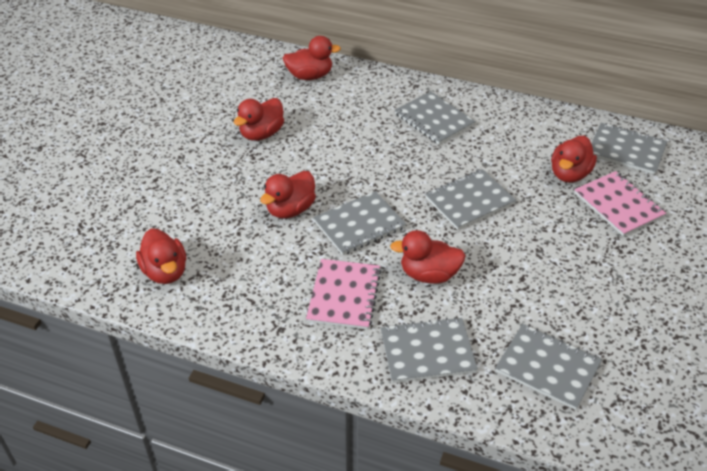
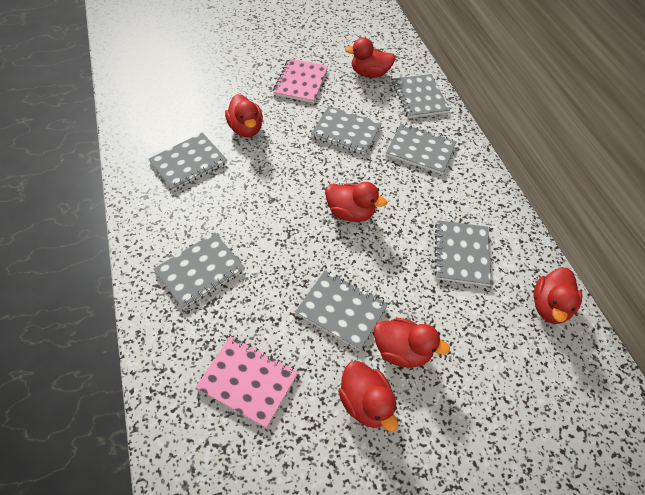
grey notebook: [313,191,406,255] [381,317,478,383] [395,91,476,145] [425,169,516,230] [495,324,602,410] [591,123,667,175] = 6 -> [148,133,227,191] [154,232,245,309] [295,270,388,351] [311,106,382,155] [386,123,457,175] [392,74,450,118] [435,220,492,286] = 7

